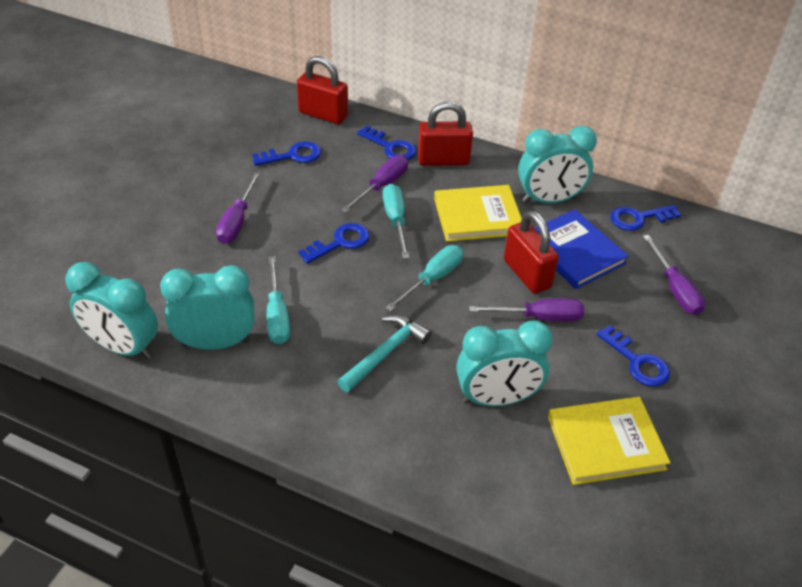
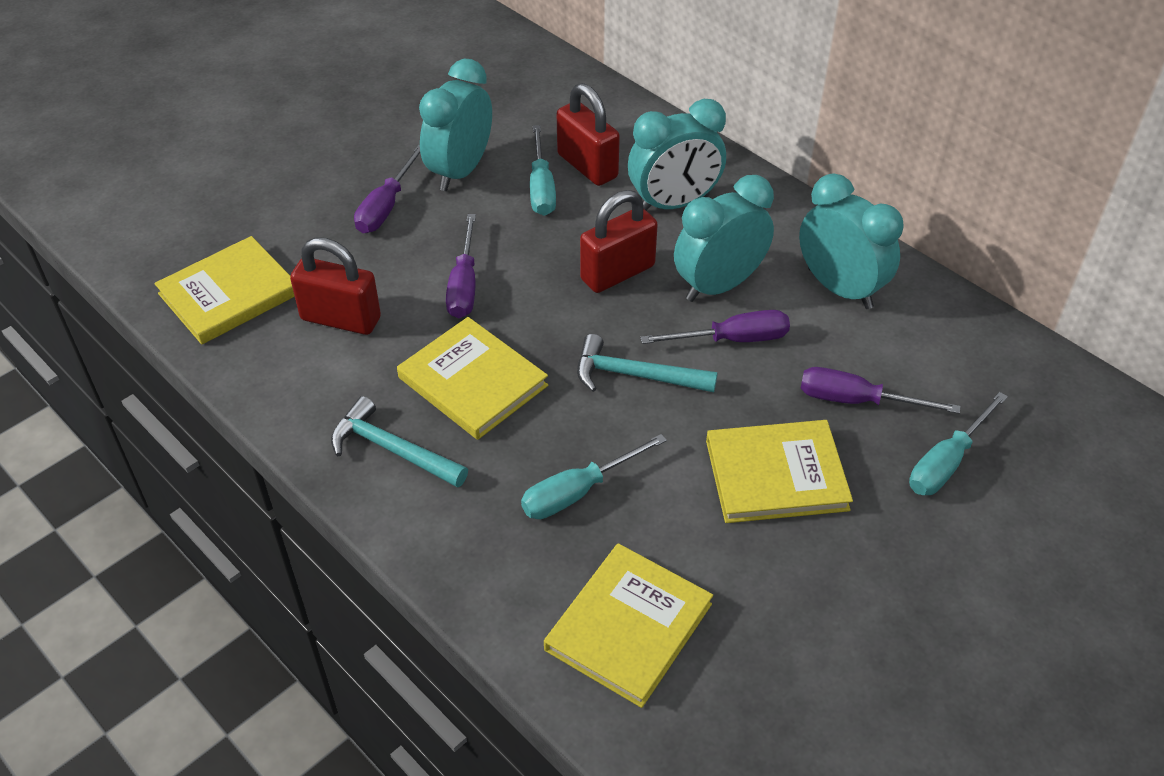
blue book: [535,210,629,289] = 1 -> none = 0
blue key: [252,141,321,166] [298,223,370,264] [357,126,416,160] [596,325,670,387] [610,205,681,231] = 5 -> none = 0
turquoise hammer: [337,315,432,393] = 1 -> [331,396,468,488] [577,334,718,392] = 2
yellow book: [434,185,522,242] [548,397,671,485] = 2 -> [154,236,295,344] [397,317,548,440] [544,543,713,708] [706,420,853,523] = 4

